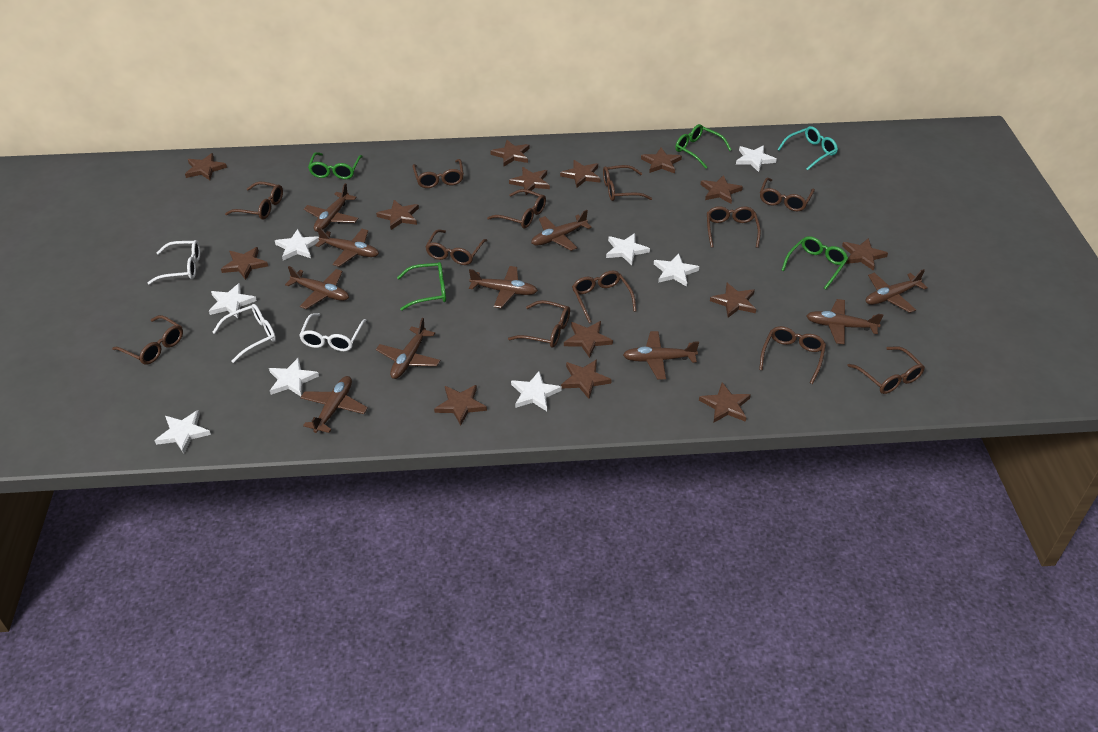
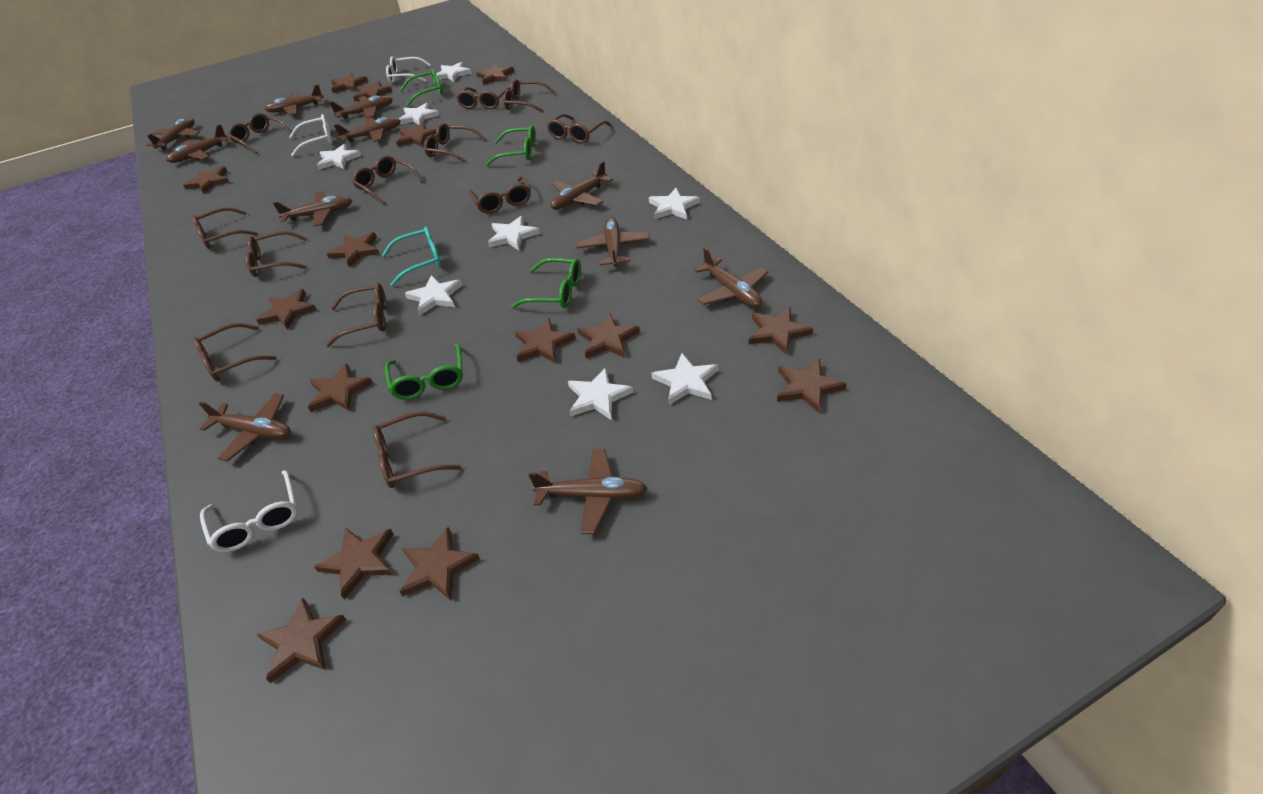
brown plane: [285,266,349,309] [300,376,368,433] [304,183,358,232] [315,227,379,267] [376,318,441,379] [469,266,538,308] [531,210,592,251] [623,331,699,380] [807,299,883,344] [866,269,928,313] = 10 -> [147,117,200,149] [166,124,229,163] [199,393,291,462] [265,84,324,115] [273,191,352,227] [329,96,393,119] [334,117,401,142] [529,449,648,534] [550,161,613,210] [576,217,650,267] [694,248,768,308] = 11
brown star: [185,153,227,180] [221,247,268,280] [376,200,419,230] [434,385,487,426] [490,140,530,166] [509,167,550,195] [560,160,601,188] [561,359,612,399] [564,321,613,358] [641,148,682,173] [699,382,751,423] [700,175,743,204] [710,283,756,318] [842,238,888,271] = 14 -> [183,167,230,194] [256,289,317,330] [257,598,346,683] [308,363,373,412] [314,527,393,600] [327,232,379,268] [331,73,368,93] [353,81,392,101] [396,123,437,147] [399,527,480,600] [476,64,514,85] [515,318,576,363] [577,313,640,358] [749,307,813,355] [777,359,846,414] = 15

